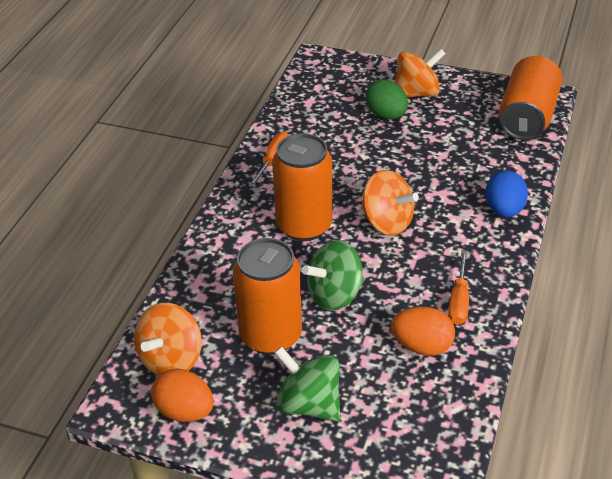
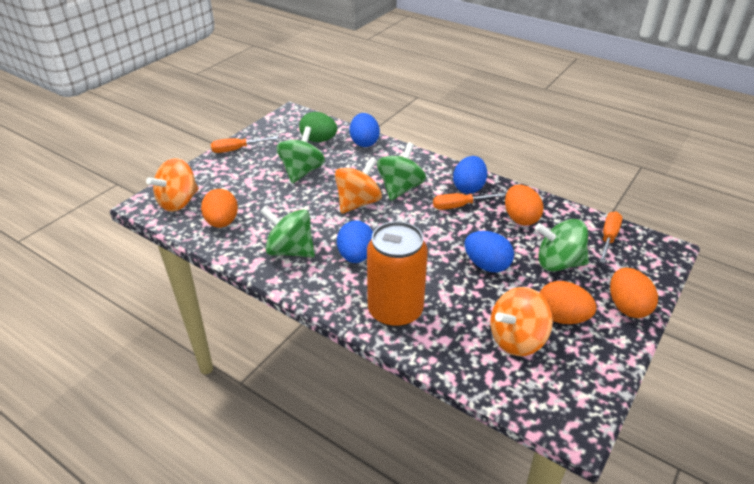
blue egg: [485,170,528,217] = 1 -> [337,220,373,263] [350,113,380,147] [453,156,487,194] [465,231,514,272] = 4
green spinning top: [275,346,340,421] [302,240,364,311] = 2 -> [260,207,315,258] [276,126,325,184] [377,142,426,201] [535,219,589,272] = 4
orange can: [233,238,302,355] [272,133,333,241] [499,56,562,140] = 3 -> [367,221,428,328] = 1
orange egg: [151,369,214,422] [391,307,455,356] = 2 -> [201,189,238,228] [505,185,543,226] [539,281,596,324] [610,268,658,318] = 4
orange screwdriver: [248,132,290,187] [448,250,469,325] = 2 -> [211,136,278,153] [433,193,506,210] [600,211,623,264] = 3

